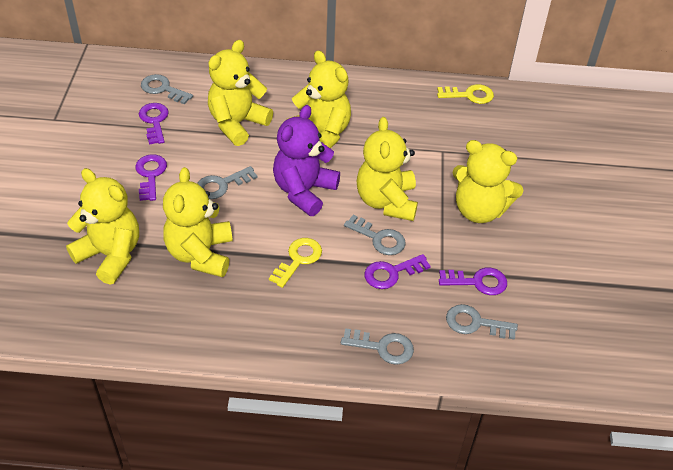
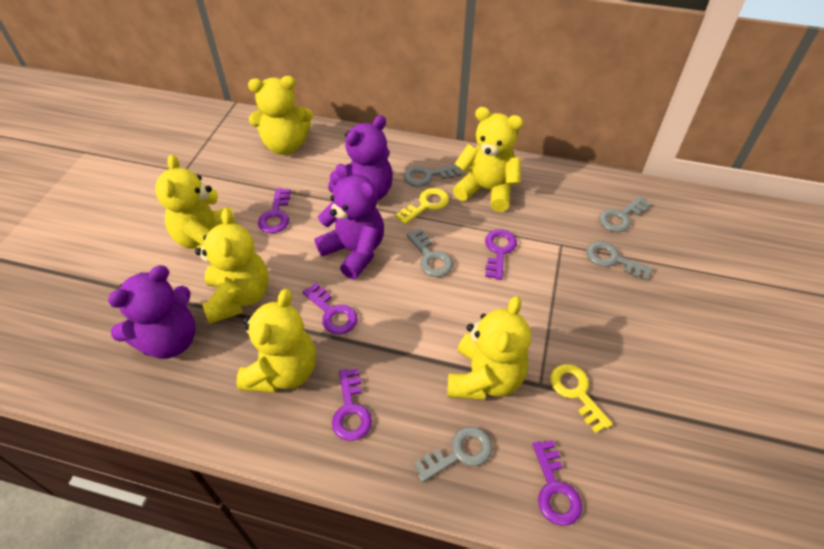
purple key: [135,154,167,201] [139,103,169,144] [365,254,431,289] [439,268,507,295] = 4 -> [258,188,291,233] [302,283,358,334] [332,368,372,441] [485,229,517,280] [532,440,582,526] = 5
purple teddy bear: [273,105,340,216] = 1 -> [108,265,195,359] [315,164,384,279] [328,115,393,201] = 3

